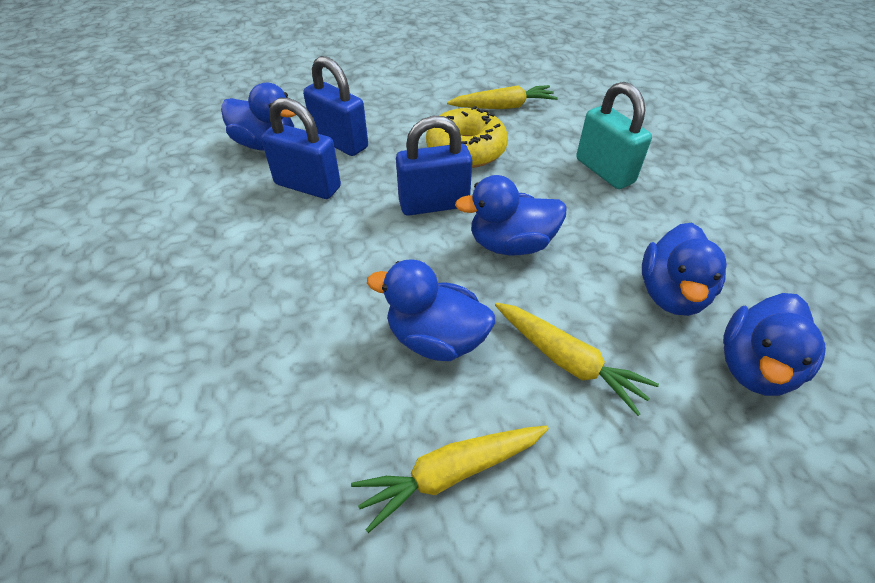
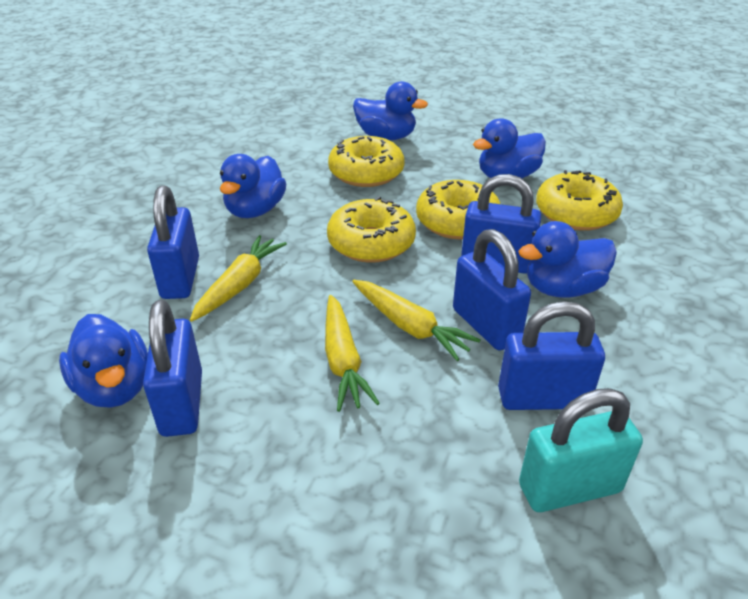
blue padlock: [261,98,341,199] [303,56,368,156] [396,116,472,216] = 3 -> [143,300,202,437] [147,185,199,299] [453,229,531,350] [461,174,541,274] [498,301,605,410] = 5
yellow donut: [426,106,508,168] = 1 -> [327,197,416,263] [328,136,405,187] [416,180,500,240] [536,170,623,231] = 4

